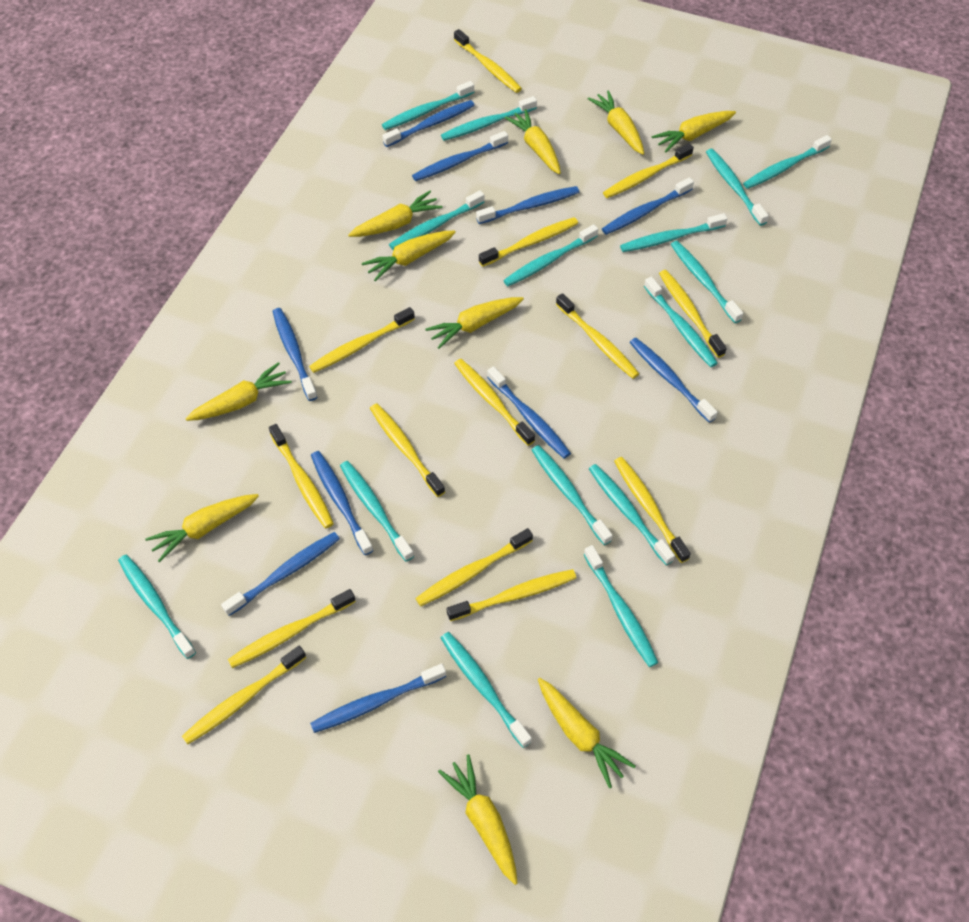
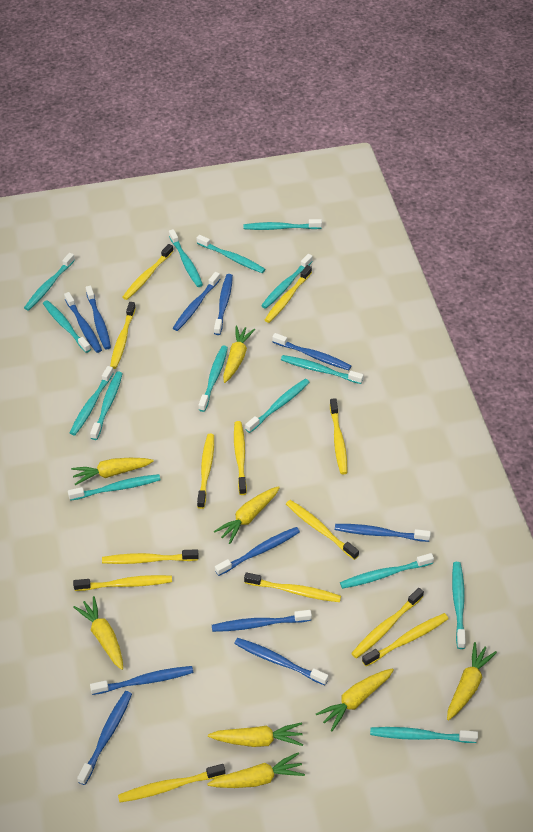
blue toothbrush: [221,532,340,616] [272,308,318,401] [310,664,446,733] [311,451,373,555] [382,100,475,147] [412,131,508,181] [476,186,579,224] [487,366,571,459] [602,177,694,235] [629,338,718,423] = 10 -> [64,292,102,353] [77,691,132,785] [86,286,111,349] [90,666,193,695] [173,272,220,331] [212,610,312,632] [214,274,233,335] [215,527,300,576] [234,638,328,685] [272,333,351,370] [335,524,431,542] = 11
yellow carrot: [145,494,259,563] [185,362,292,421] [348,191,443,237] [362,231,456,281] [425,297,524,349] [438,754,518,885] [504,109,561,174] [538,678,635,788] [588,90,644,155] [652,111,736,153] = 10 -> [71,458,154,485] [73,596,123,670] [207,752,305,788] [208,722,303,747] [214,486,280,544] [223,326,255,383] [316,668,394,731] [447,642,497,721] = 8
yellow toothbrush: [182,646,306,744] [228,589,356,668] [269,424,334,528] [309,307,415,373] [370,404,445,497] [415,528,533,606] [447,569,576,621] [454,29,522,93] [454,359,535,446] [479,217,578,267] [556,293,639,379] [603,143,694,198] [614,457,691,563] [659,270,727,358] = 14 -> [73,575,172,591] [102,549,199,564] [110,302,136,369] [118,764,225,803] [123,244,173,300] [197,434,214,509] [234,421,247,495] [244,572,341,602] [265,265,312,323] [286,500,359,560] [330,398,347,474] [351,588,424,659] [362,613,448,666] = 13

